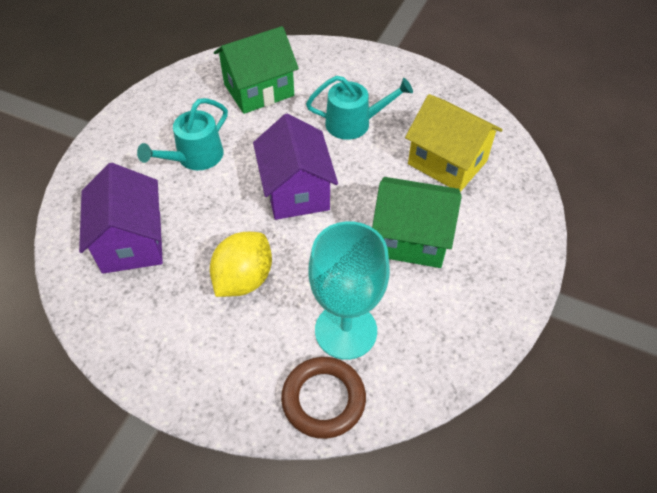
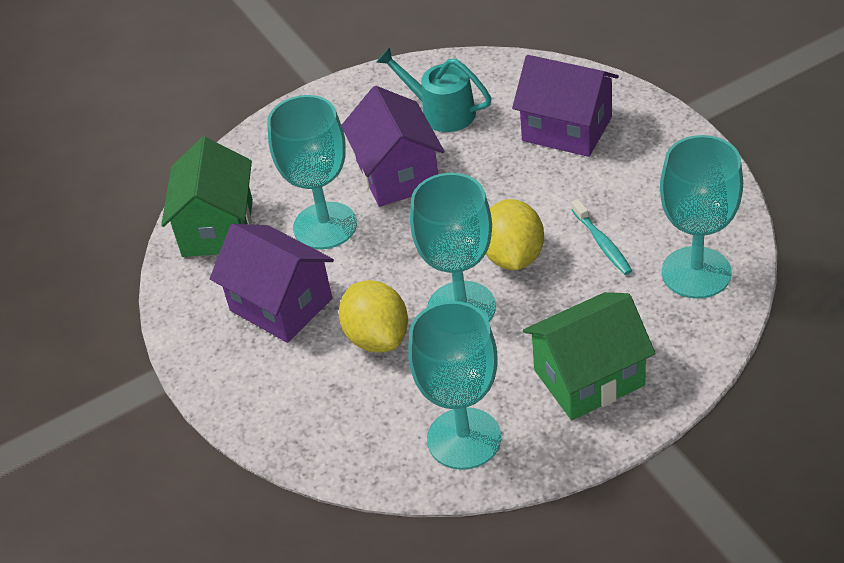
brown ring: [281,357,366,439] = 1 -> none = 0
purple house: [79,163,163,274] [253,113,338,220] = 2 -> [210,224,334,343] [342,86,444,207] [512,55,619,157] = 3
turquoise goblet: [308,221,390,360] = 1 -> [267,95,357,249] [408,301,501,470] [410,173,496,322] [660,135,743,299] = 4
turquoise toothbrush: none = 0 -> [572,199,632,275] = 1
turquoise watering can: [137,98,228,170] [306,76,413,140] = 2 -> [376,47,492,132] = 1
yellow house: [405,94,503,192] = 1 -> none = 0
yellow lemon: [210,232,272,297] = 1 -> [339,280,408,353] [486,199,544,270] = 2

